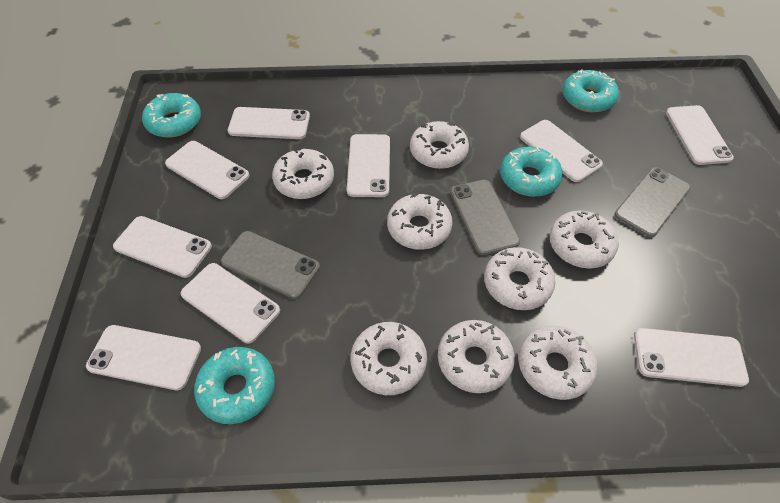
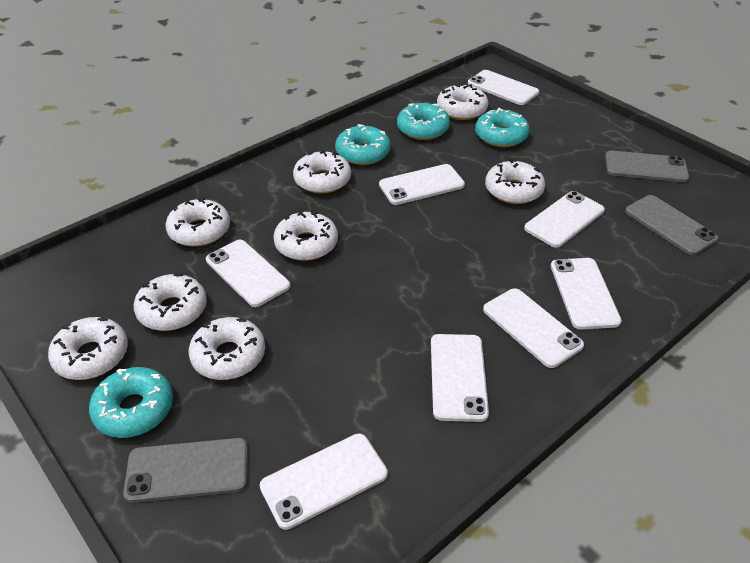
white phone: [86,325,201,390] [113,216,212,278] [165,141,249,199] [181,263,280,343] [228,107,310,139] [347,134,390,197] [520,120,603,182] [634,328,749,387] [666,105,734,165] = 9 -> [206,240,290,307] [260,433,388,530] [379,164,465,205] [431,334,489,422] [468,70,539,105] [483,288,584,368] [524,191,605,248] [551,258,622,330] = 8

